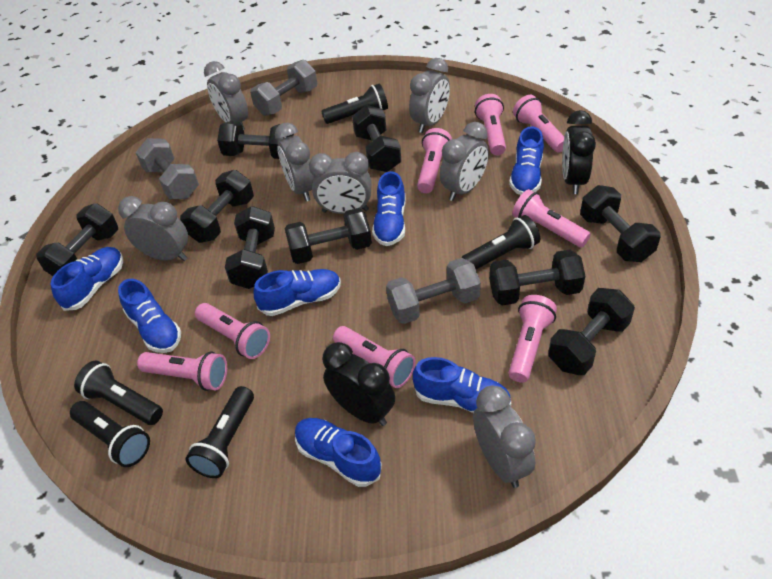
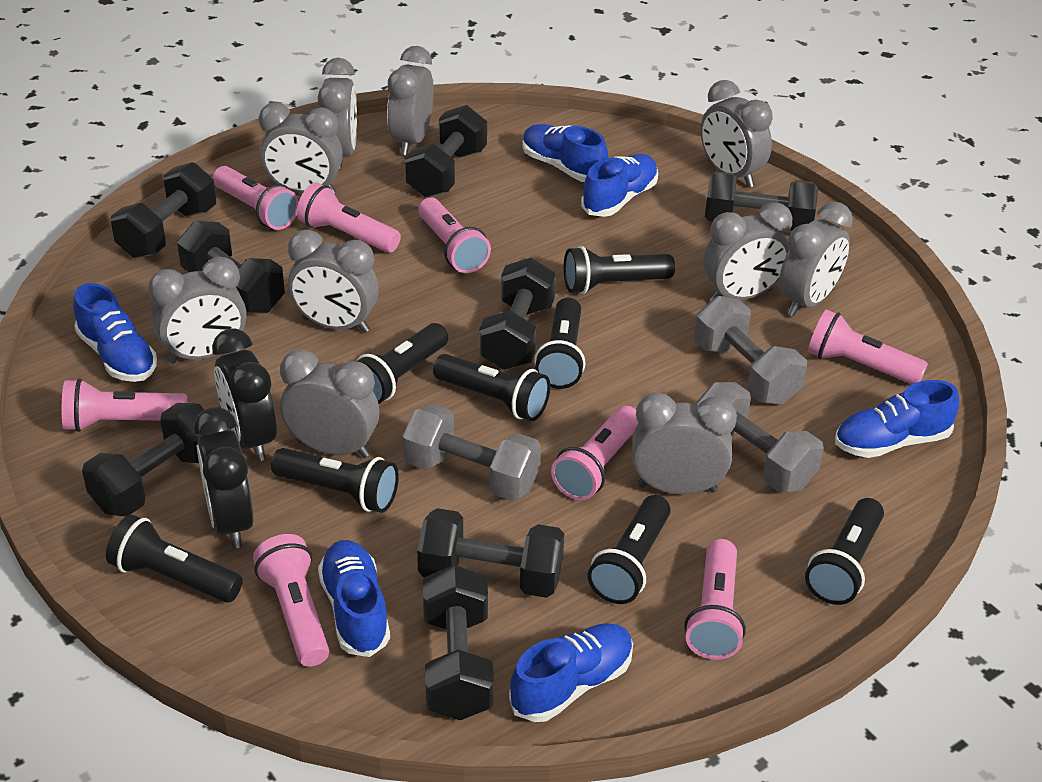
black dumbbell: [36,204,118,276] [180,170,254,243] [217,121,294,159] [225,206,275,289] [285,208,372,264] [352,105,401,172] [489,250,585,306] [548,288,635,375] [580,185,661,262] = 9 -> [82,403,204,516] [111,162,216,258] [177,220,285,313] [405,105,487,197] [417,508,564,598] [423,565,494,720] [479,258,556,370] [705,171,818,231] = 8
black flashlight: [70,401,150,467] [74,360,163,425] [186,386,254,478] [321,84,388,124] [461,215,540,269] = 5 -> [106,514,243,602] [271,448,399,513] [356,323,448,404] [433,354,550,421] [534,298,585,389] [564,246,675,294] [588,495,671,604] [805,498,884,605] = 8
blue shoe: [50,247,123,311] [118,279,181,353] [253,269,341,316] [295,418,382,487] [372,171,406,246] [413,357,511,413] [509,126,544,195] = 7 -> [73,283,157,382] [318,540,390,657] [509,623,633,722] [522,124,608,182] [581,154,658,217] [835,380,959,458] = 6
grey clock: [118,196,188,261] [204,61,248,130] [275,123,314,202] [309,152,372,214] [409,58,450,133] [440,122,489,201] [473,386,536,488] = 7 -> [148,257,246,364] [259,103,343,194] [280,349,379,458] [288,230,379,333] [318,58,357,169] [387,46,434,155] [632,392,737,494] [701,80,773,188] [703,202,792,301] [779,201,853,317] = 10

